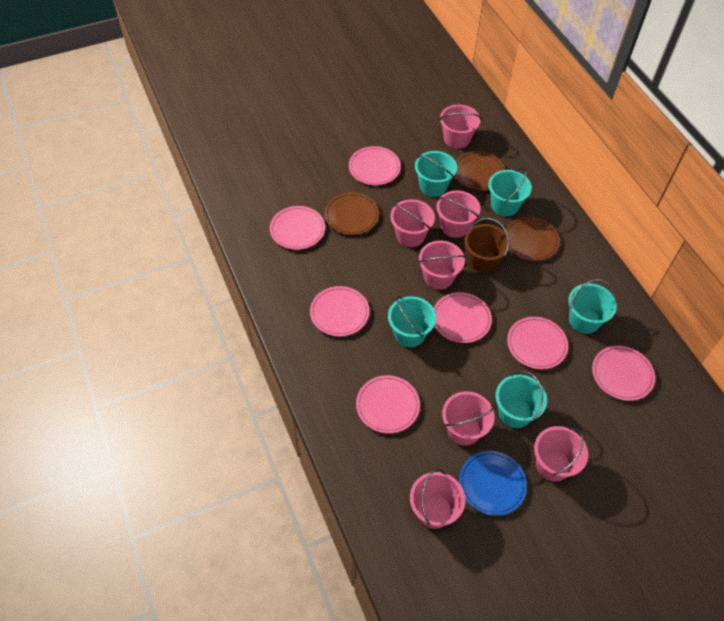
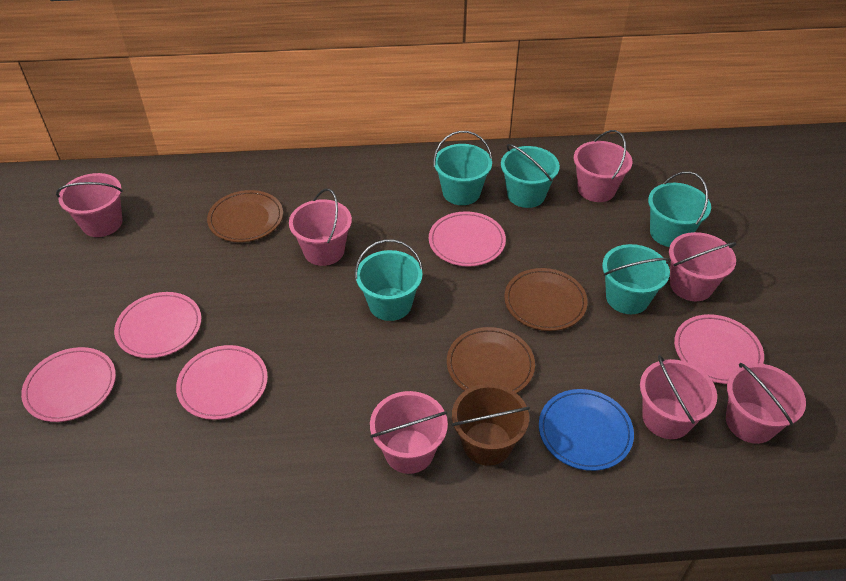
pink plate: [270,206,325,250] [310,286,369,337] [349,146,401,185] [356,375,420,433] [434,292,492,343] [507,317,568,369] [592,346,655,401] = 7 -> [21,347,116,422] [114,292,201,358] [176,345,268,420] [429,211,506,267] [674,314,764,384] = 5

